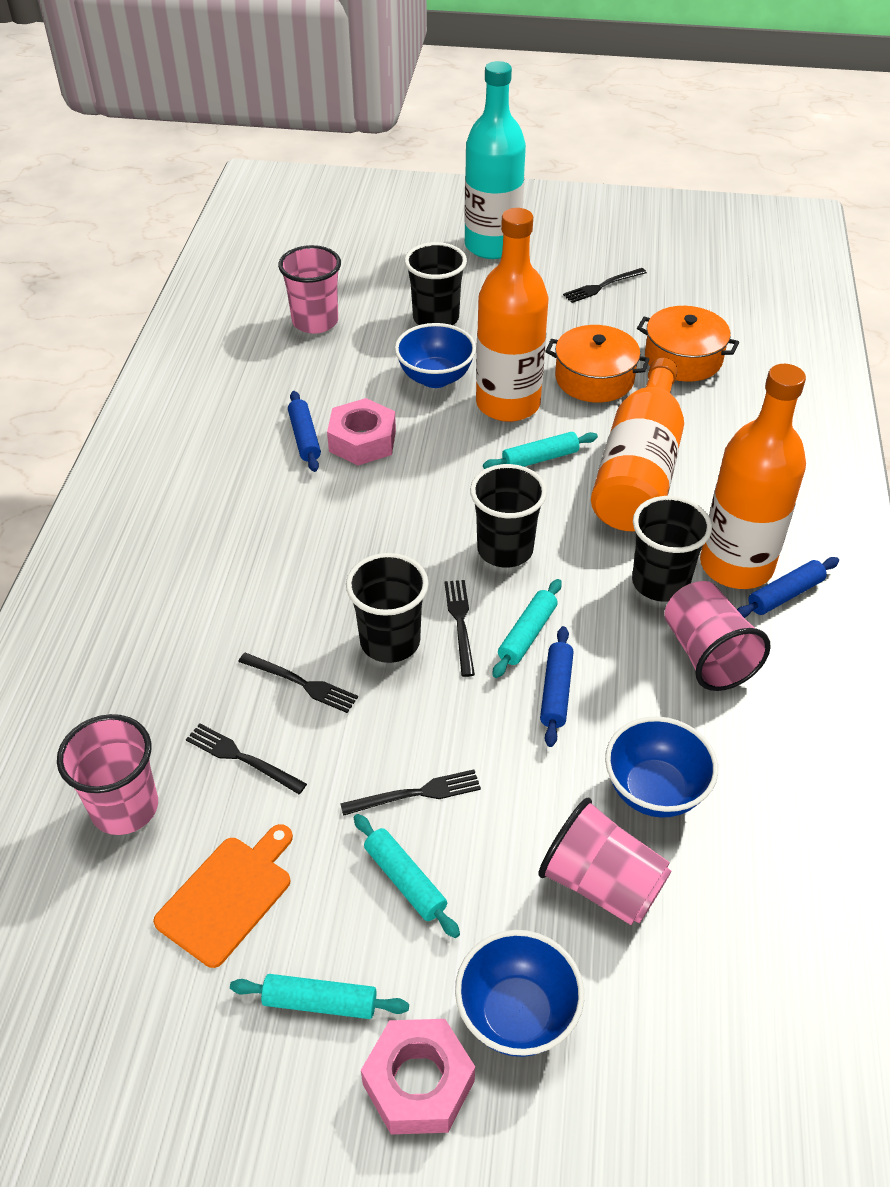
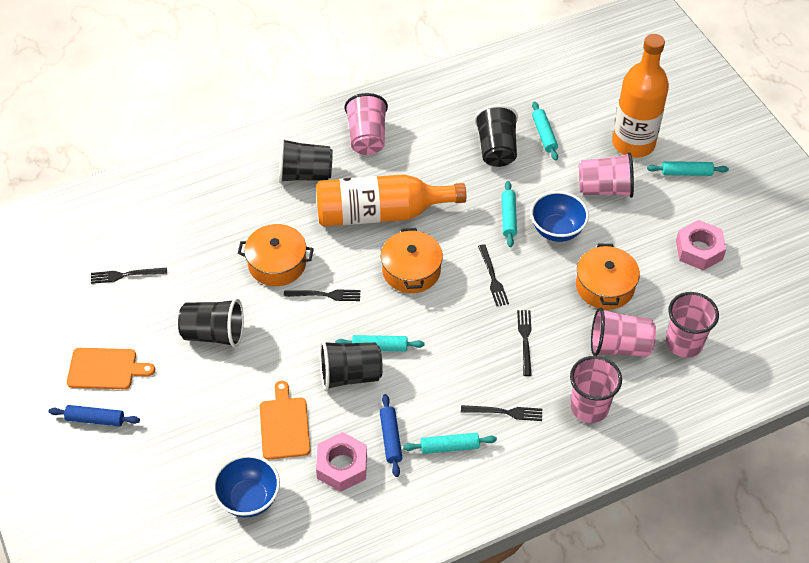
blue bowl: [395,323,476,388] [455,930,584,1057] [605,716,718,818] = 3 -> [213,455,280,518] [530,191,589,242] = 2
blue rolling pin: [288,391,321,472] [540,626,574,747] [737,557,839,618] = 3 -> [48,405,140,426] [380,394,402,477] = 2
orange bottle: [476,208,549,422] [591,358,684,532] [700,364,806,589] = 3 -> [316,174,466,226] [612,34,669,158] = 2
orange cutting board: [153,824,293,968] = 1 -> [67,348,155,389] [260,381,311,460] = 2
orange pot: [545,325,650,403] [637,306,739,382] = 2 -> [238,224,314,286] [381,228,443,293] [576,244,640,310] = 3
pink cup: [57,714,158,835] [278,245,341,334] [538,797,671,925] [664,581,771,691] = 4 -> [344,93,388,155] [570,356,622,423] [579,152,634,198] [591,307,656,357] [666,292,719,358] = 5
turquoise bottle: [464,61,526,259] = 1 -> none = 0
turquoise rolling pin: [230,974,409,1019] [354,814,460,938] [483,432,598,469] [492,579,562,678] = 4 -> [335,335,424,351] [403,433,497,454] [501,181,517,247] [532,101,558,161] [647,161,729,176] = 5

